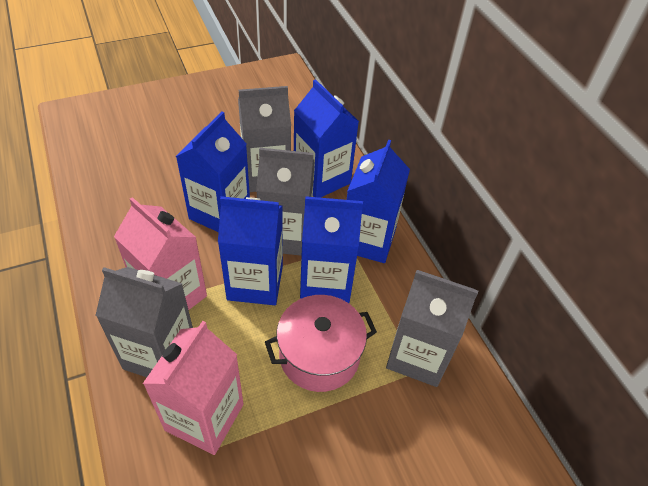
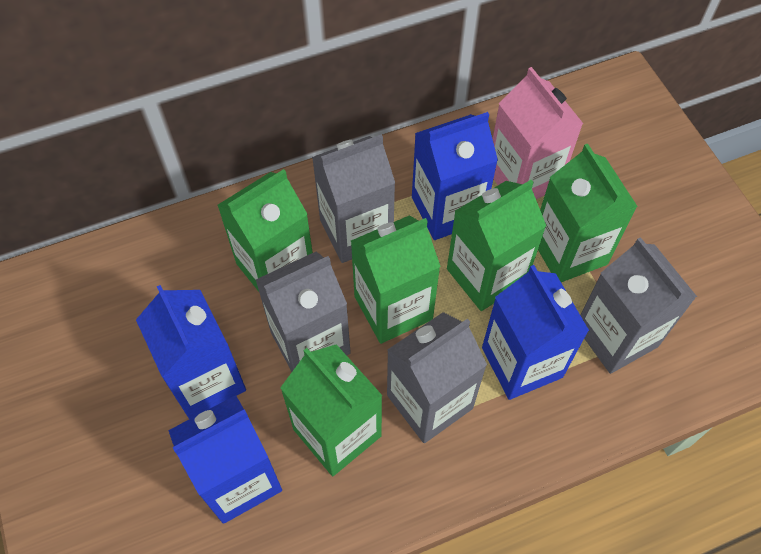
blue carton: [176,111,250,232] [218,196,283,305] [294,79,359,198] [300,196,363,303] [347,140,410,263] = 5 -> [136,285,246,419] [168,395,282,524] [412,112,498,240] [482,265,589,400] = 4
green carton: none = 0 -> [217,169,313,292] [280,344,383,476] [351,215,441,344] [447,180,546,311] [538,144,638,282] = 5
pink carton: [114,197,207,310] [143,321,243,455] = 2 -> [493,67,583,199] = 1
pink pot: [265,295,377,392] = 1 -> none = 0

